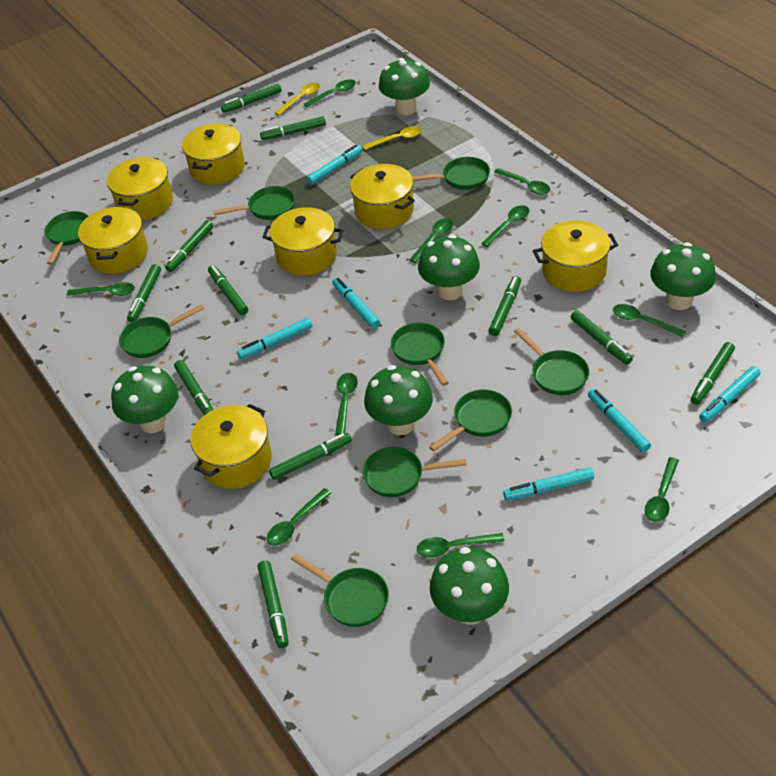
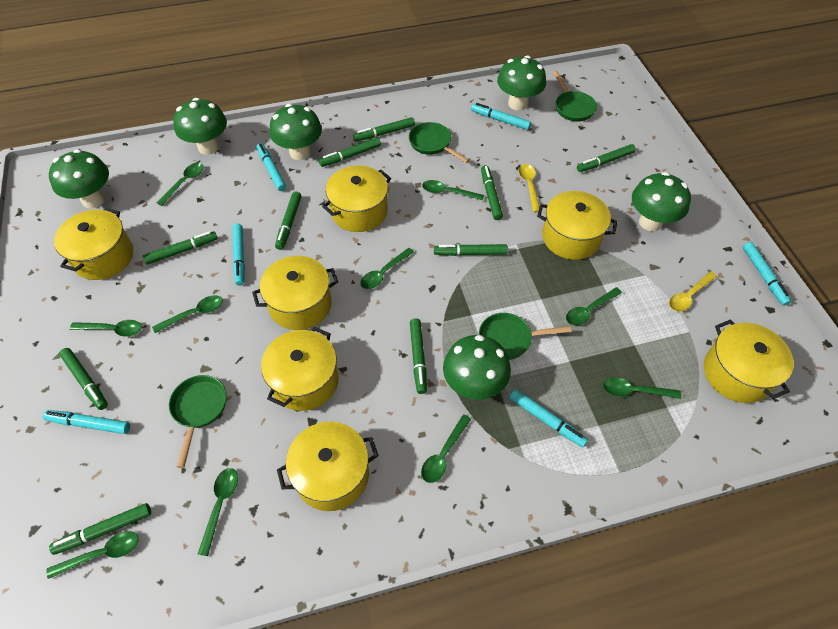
green marker: [127,264,161,322] [165,220,213,272] [174,360,213,415] [208,265,248,315] [221,84,282,113] [258,561,289,648] [260,116,326,140] [269,433,352,480] [489,276,521,336] [571,310,633,365] [691,342,735,405] = 11 -> [49,503,151,555] [59,348,108,410] [143,231,218,265] [275,192,301,250] [319,138,381,167] [353,117,415,141] [410,319,427,394] [434,244,508,256] [481,165,503,220] [577,144,636,172] = 10
green pan: [44,211,88,265] [119,304,204,358] [214,186,295,220] [291,553,389,627] [363,447,466,497] [391,323,449,386] [412,157,490,190] [429,390,512,451] [514,328,589,395] = 9 -> [169,375,227,468] [409,122,470,163] [479,313,572,360] [553,71,597,122] = 4

